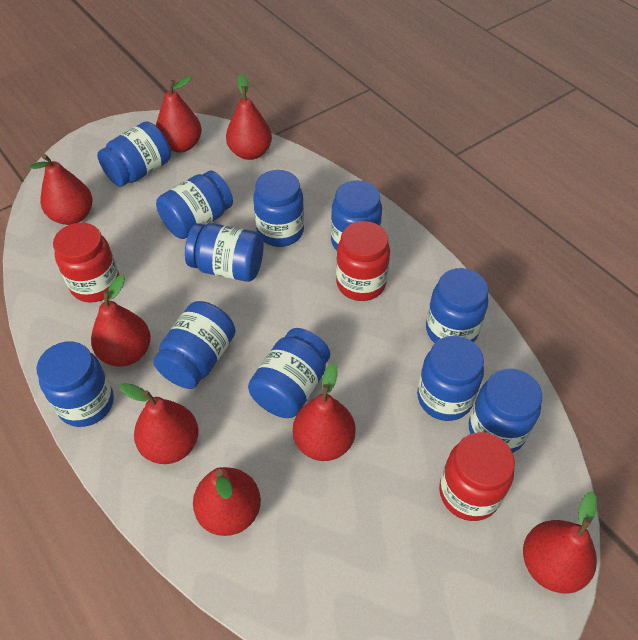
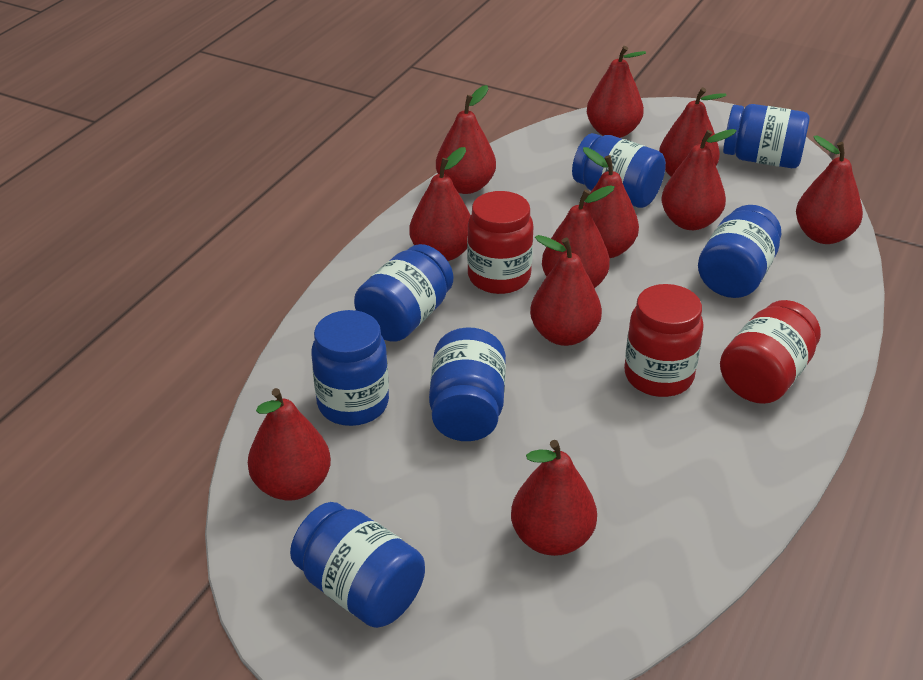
blue jar: [37,341,114,427] [97,122,171,187] [153,301,236,389] [156,170,233,239] [185,223,264,282] [248,328,330,418] [253,170,304,247] [331,180,382,251] [417,336,484,421] [426,268,488,343] [469,368,542,453] = 11 -> [290,502,425,628] [311,310,389,426] [354,244,453,342] [429,327,506,441] [572,133,666,208] [698,205,781,298] [723,104,810,168] = 7
red pear: [29,154,92,225] [91,275,151,367] [120,383,199,464] [156,76,202,152] [193,467,261,536] [226,74,272,160] [293,363,356,461] [523,491,597,594] = 8 -> [248,388,331,501] [409,147,471,261] [436,85,496,194] [511,440,597,556] [530,235,602,346] [542,185,615,288] [583,147,639,258] [587,46,646,138] [659,87,727,177] [662,129,737,230] [796,136,863,244] = 11

